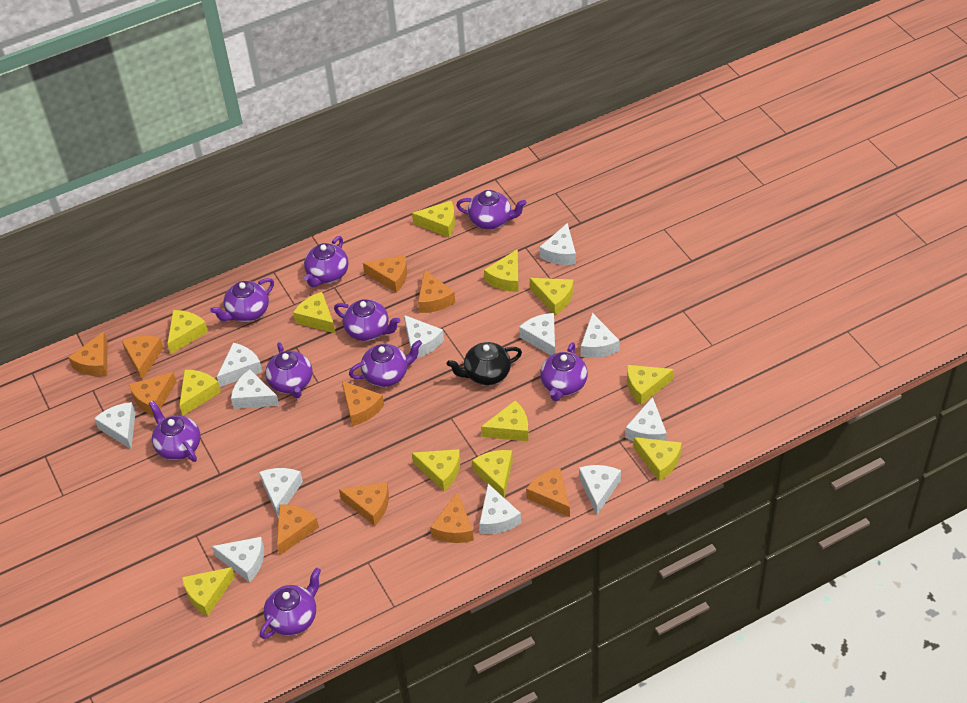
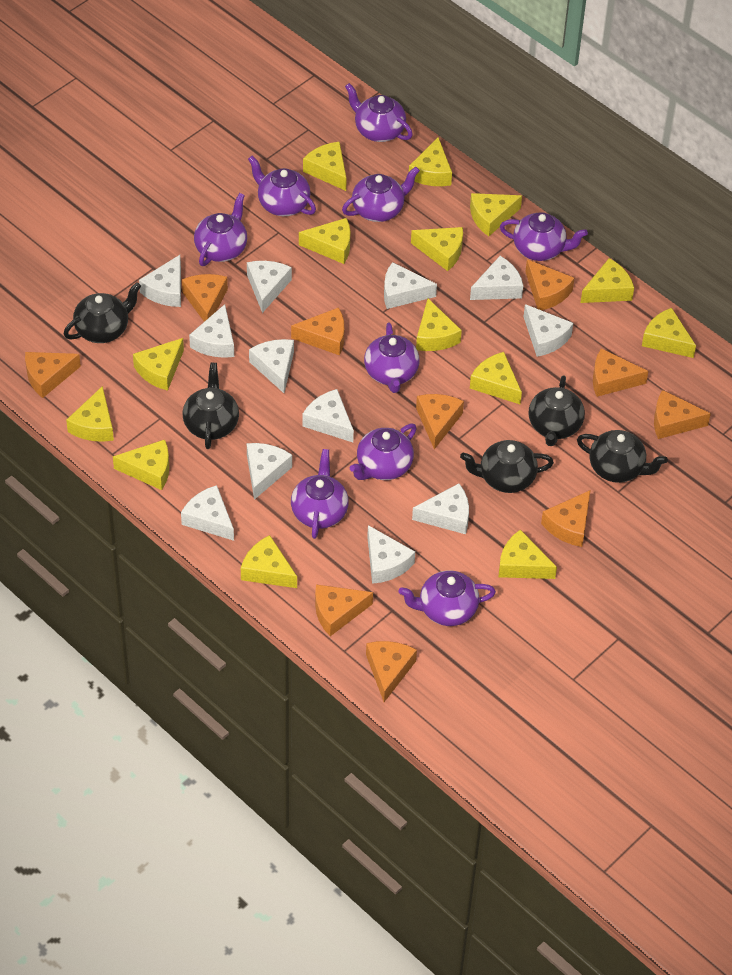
black teapot: [447,342,522,385] = 1 -> [63,282,141,343] [183,363,239,449] [460,440,554,493] [529,375,585,446] [577,430,668,483] = 5
yellow cheese: [167,310,208,354] [179,370,221,416] [182,567,235,616] [293,292,335,333] [412,201,455,237] [412,449,460,491] [472,450,513,498] [481,400,529,441] [484,249,519,292] [530,278,574,315] [627,365,674,405] [633,437,682,481] = 12 -> [66,386,114,442] [113,440,169,490] [133,338,184,391] [241,535,297,588] [299,218,351,264] [303,142,347,191] [409,137,452,186] [411,227,463,271] [416,298,462,351] [470,193,522,236] [470,352,522,404] [499,530,557,579] [581,258,634,303] [642,308,696,358] = 14

